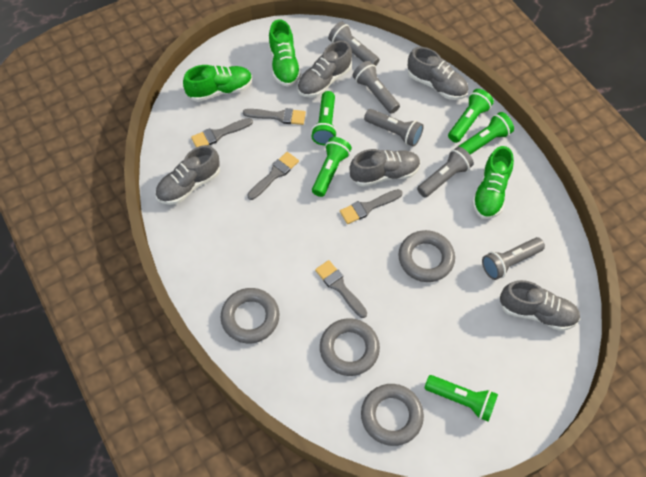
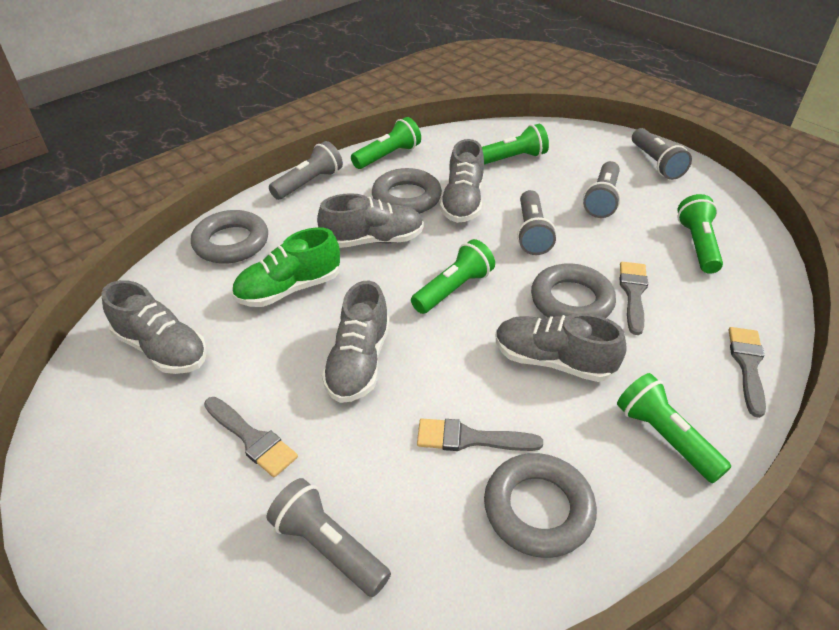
green shoe: [183,65,253,102] [269,19,301,87] [472,146,514,219] = 3 -> [232,227,340,307] = 1
grey brush: [191,118,253,147] [243,108,306,125] [247,152,299,200] [315,260,367,318] [340,189,403,224] = 5 -> [204,397,298,477] [417,419,543,451] [620,262,648,335] [729,327,766,418] = 4

